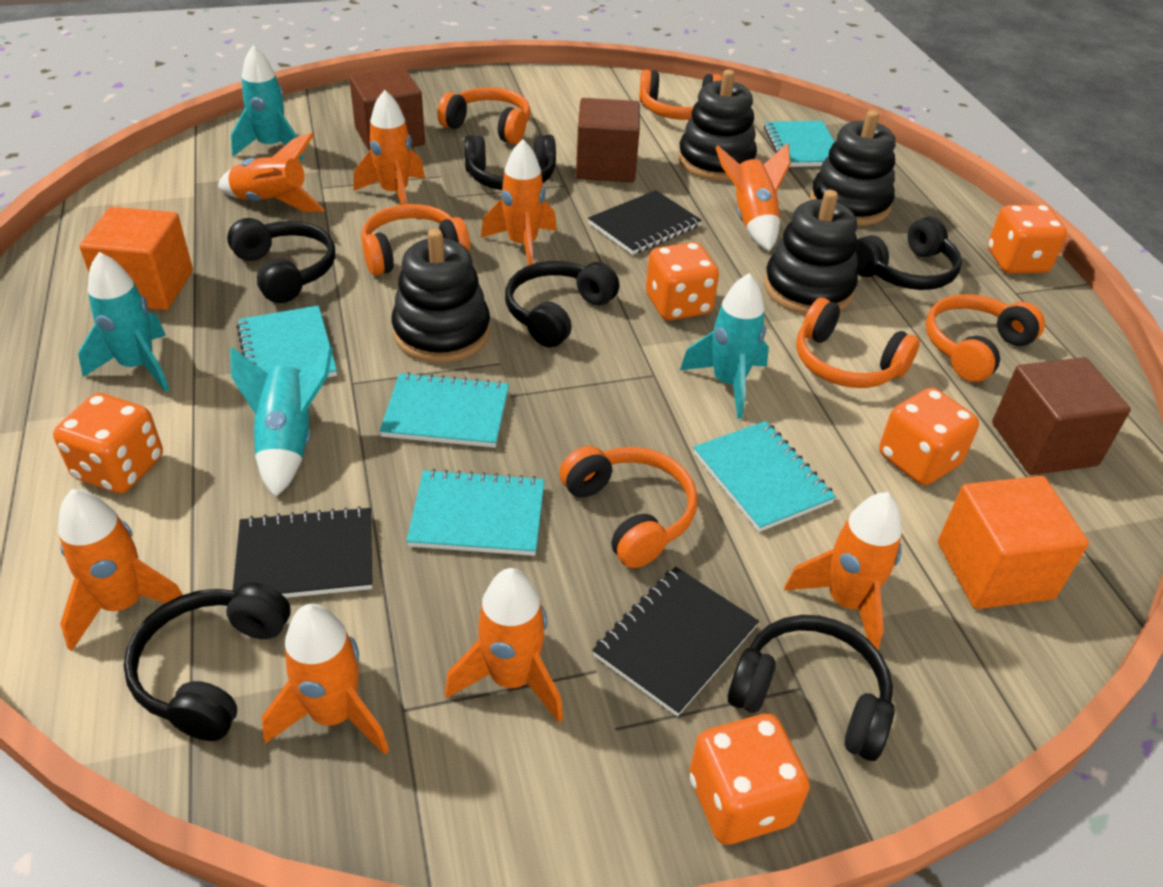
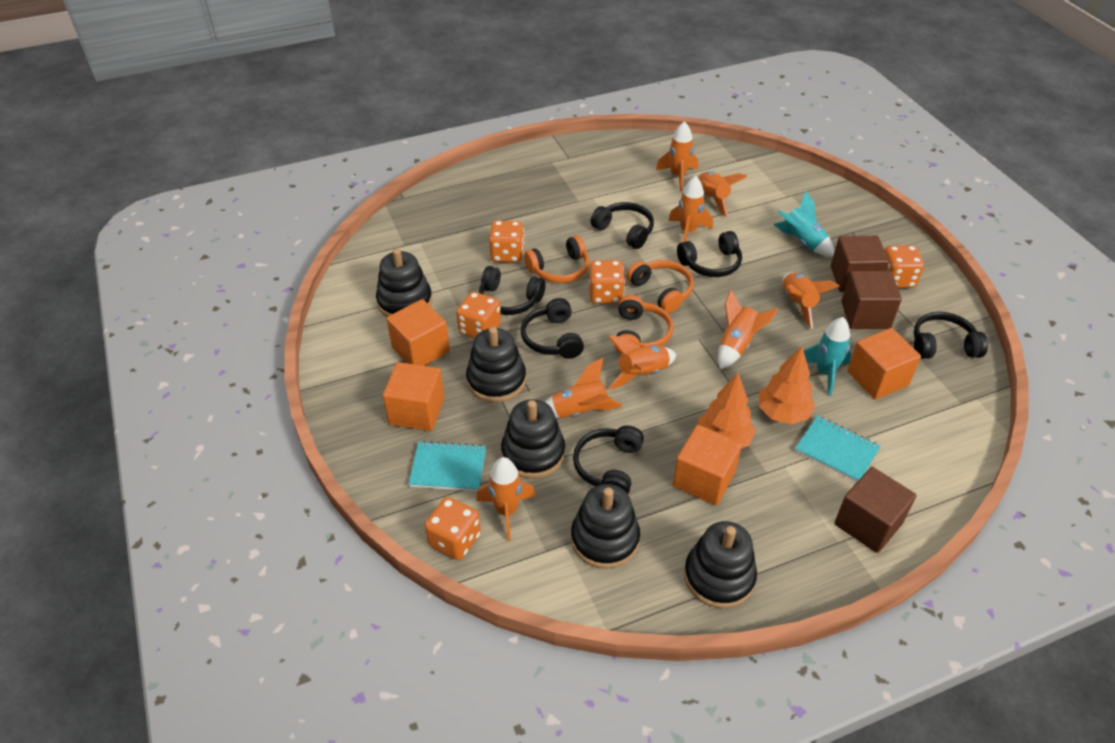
black notebook: [233,506,372,598] [588,190,701,255] [593,567,759,717] = 3 -> none = 0
black stacking toy: [392,229,490,363] [678,70,757,181] [764,190,858,314] [810,110,896,226] = 4 -> [376,249,432,317] [466,327,526,403] [501,399,565,478] [571,484,640,569] [684,521,757,608] = 5
orange cube: [79,207,193,310] [938,476,1089,609] = 2 -> [383,362,444,431] [387,299,450,366] [673,425,742,505] [847,328,921,400] = 4
orange headphones: [361,204,470,276] [438,87,530,144] [559,446,697,568] [639,70,722,120] [796,298,920,388] [926,294,1045,382] = 6 -> [524,235,589,283] [614,295,673,355] [627,260,694,313] = 3
orange tree: none = 0 -> [698,373,756,449] [759,346,815,425] = 2
turquoise notebook: [236,305,337,378] [380,372,509,448] [406,469,545,556] [693,421,836,532] [764,121,835,167] = 5 -> [409,441,486,491] [795,416,881,482] = 2
turquoise rocket: [78,252,170,392] [230,346,333,498] [231,46,303,160] [680,273,769,419] = 4 -> [773,191,835,257] [804,317,851,396] = 2

